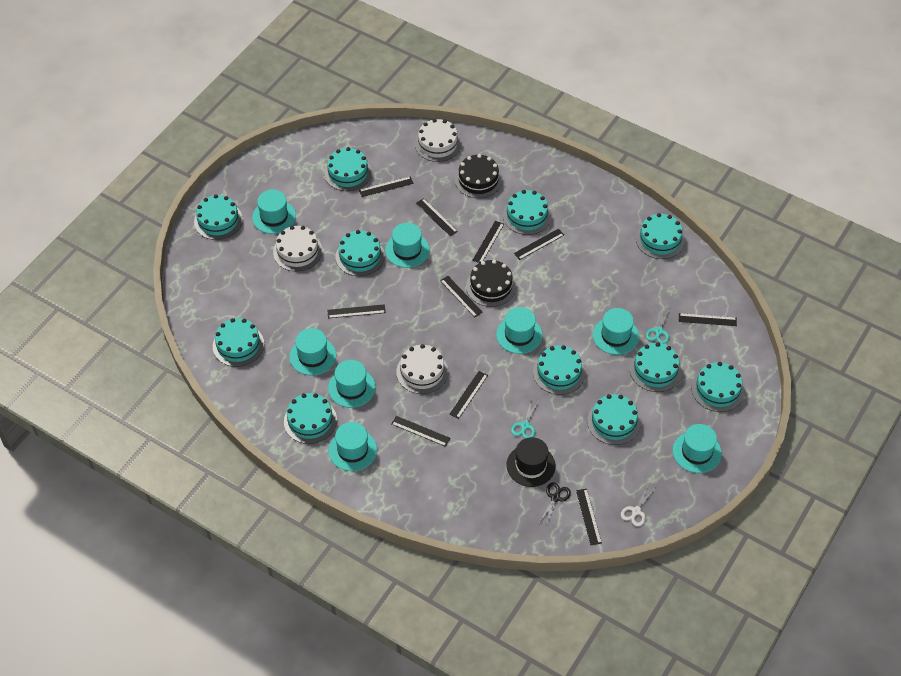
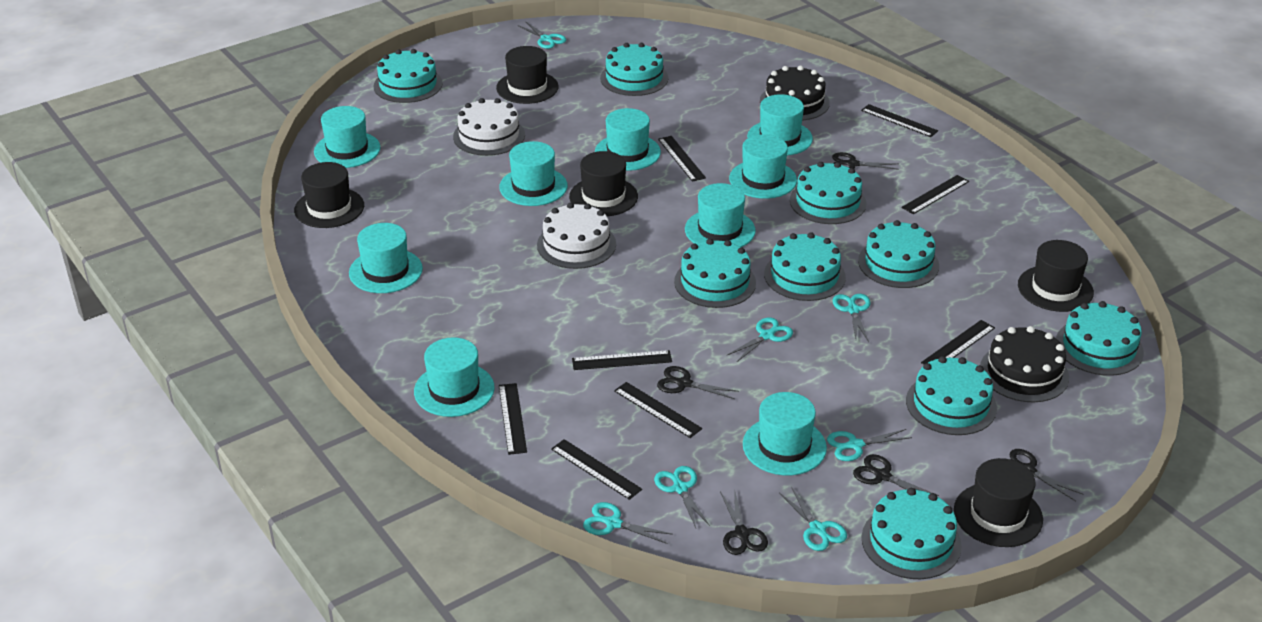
black hat: [506,437,556,487] = 1 -> [294,162,364,228] [496,46,559,104] [569,151,638,216] [954,458,1043,547] [1018,240,1094,312] = 5
black ruler: [327,304,386,318] [359,176,414,197] [391,416,450,447] [416,198,458,236] [440,276,483,317] [450,371,488,419] [473,221,504,263] [514,229,564,260] [576,489,602,545] [679,313,737,326] = 10 -> [499,383,527,455] [551,439,642,500] [572,350,672,370] [614,382,702,438] [658,136,706,182] [861,104,938,137] [901,175,969,214] [921,320,995,365] = 8
black scissors: [539,482,571,524] = 1 -> [657,366,739,399] [720,488,768,555] [832,152,899,170] [853,454,939,496] [1010,449,1083,501] = 5
turquoise cake: [194,195,243,240] [213,318,264,367] [284,393,337,444] [324,147,372,191] [335,230,385,276] [503,190,551,235] [533,345,585,395] [587,394,641,445] [630,342,682,392] [636,213,685,259] [692,362,744,412] = 11 -> [374,49,443,103] [600,43,668,96] [674,239,756,308] [764,232,846,301] [790,162,867,224] [858,220,939,288] [861,488,962,579] [906,356,997,435] [1056,301,1144,376] = 9
turquoise hat: [252,190,296,234] [289,328,336,375] [328,360,375,408] [328,422,377,471] [385,223,430,268] [496,307,543,354] [593,308,639,355] [673,424,722,473] = 8 -> [314,106,381,168] [349,223,423,293] [414,337,495,417] [499,141,568,206] [595,108,661,171] [685,183,756,247] [729,134,797,199] [743,392,827,475] [747,94,813,155] = 9
turquoise scissors: [511,401,539,438] [646,308,670,344] = 2 -> [517,21,566,49] [583,502,673,544] [654,466,710,528] [727,317,793,363] [779,487,847,551] [827,429,912,461] [832,294,870,342] = 7
white cake: [273,226,323,271] [396,344,448,394] [415,119,461,162] = 3 -> [453,98,525,156] [537,203,616,269] = 2
white scissors: [621,485,656,526] = 1 -> none = 0

